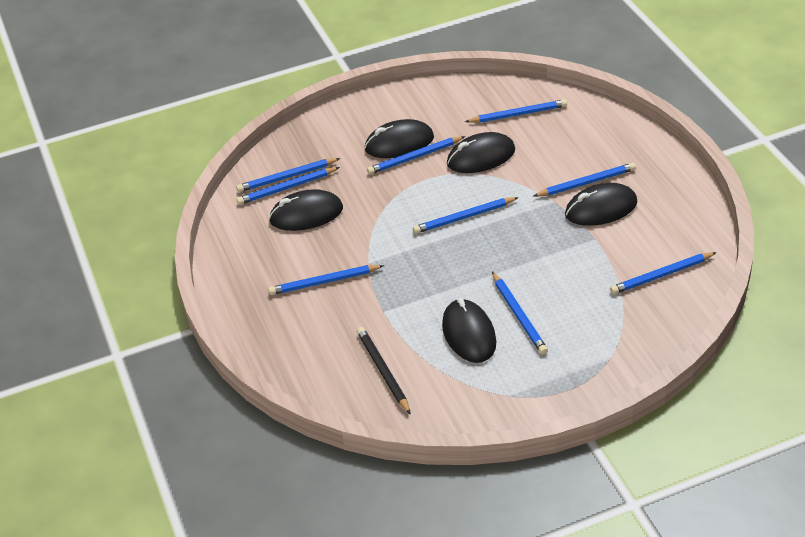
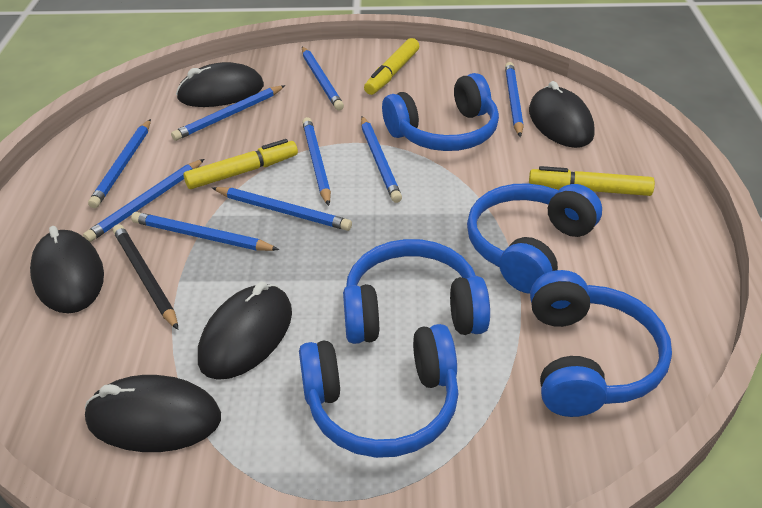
blue headphones: none = 0 -> [299,324,459,458] [343,239,490,344] [382,73,499,151] [467,183,602,294] [530,270,672,417] = 5
yellow marker: none = 0 -> [184,139,298,189] [364,38,419,95] [529,166,655,196] = 3

